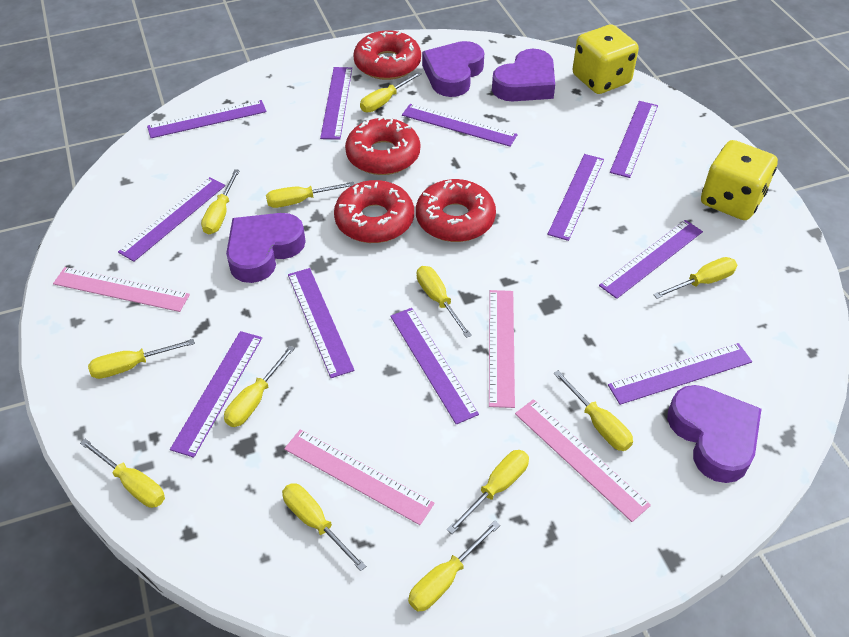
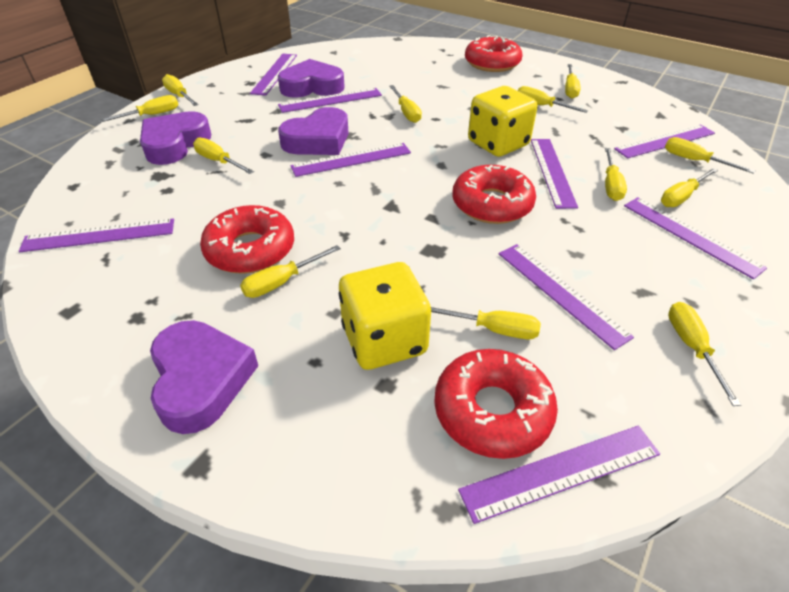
pink ruler: [53,267,190,312] [284,429,435,525] [489,290,515,408] [515,399,651,522] = 4 -> none = 0
purple ruler: [118,177,225,262] [147,100,267,138] [170,331,262,458] [288,268,355,378] [320,67,352,140] [390,308,479,424] [402,104,518,147] [547,154,604,241] [599,220,703,299] [608,343,752,405] [610,101,658,178] = 11 -> [19,218,174,252] [250,54,297,96] [278,88,382,113] [290,143,411,177] [458,426,660,524] [498,244,634,350] [531,139,578,209] [614,124,715,158] [624,197,767,279] = 9

